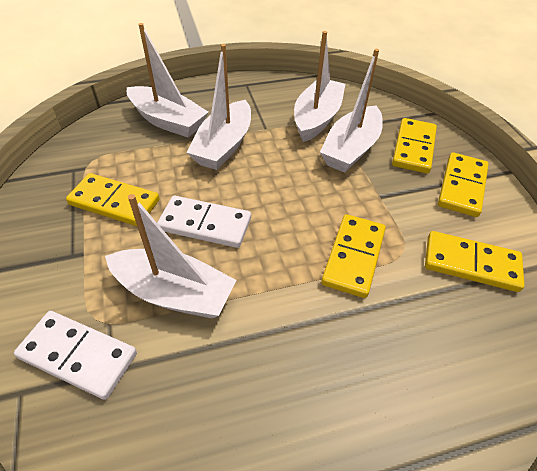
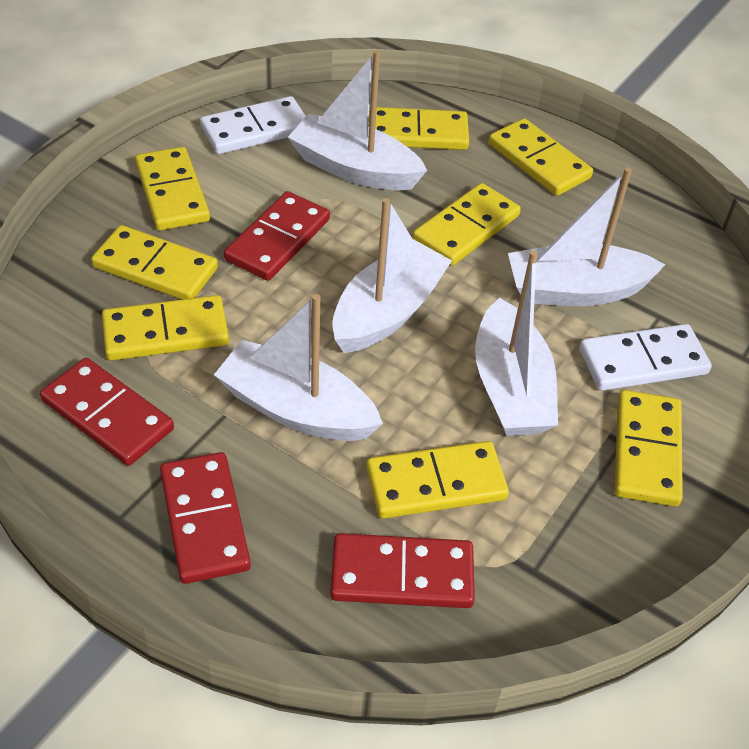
red domino: none = 0 -> [40,358,174,466] [160,452,251,584] [224,191,330,281] [330,533,475,608] = 4
yellow domino: [66,173,160,226] [321,214,386,298] [392,118,437,174] [425,231,524,292] [438,152,489,217] = 5 -> [91,225,218,299] [102,295,229,361] [135,147,210,230] [366,441,509,519] [368,107,469,150] [413,183,521,266] [489,118,593,196] [614,390,683,507] = 8

